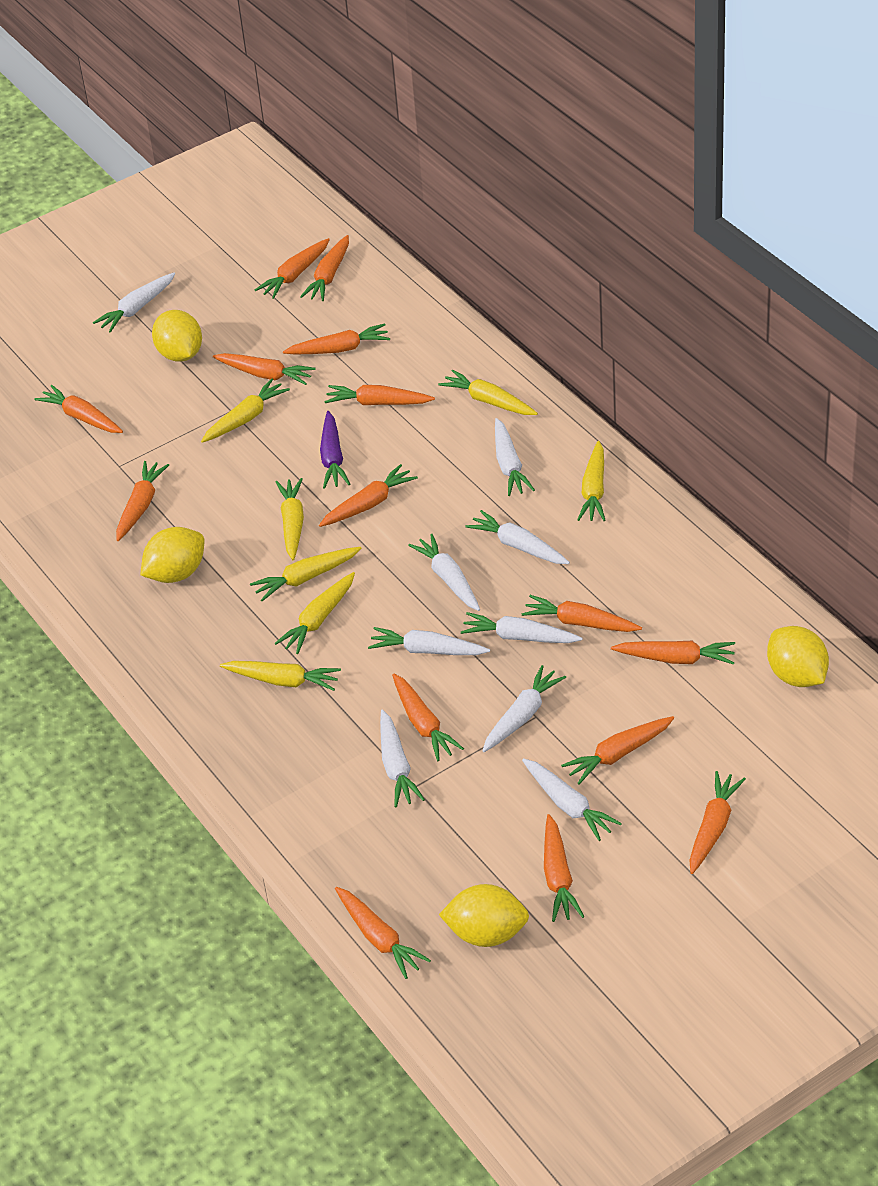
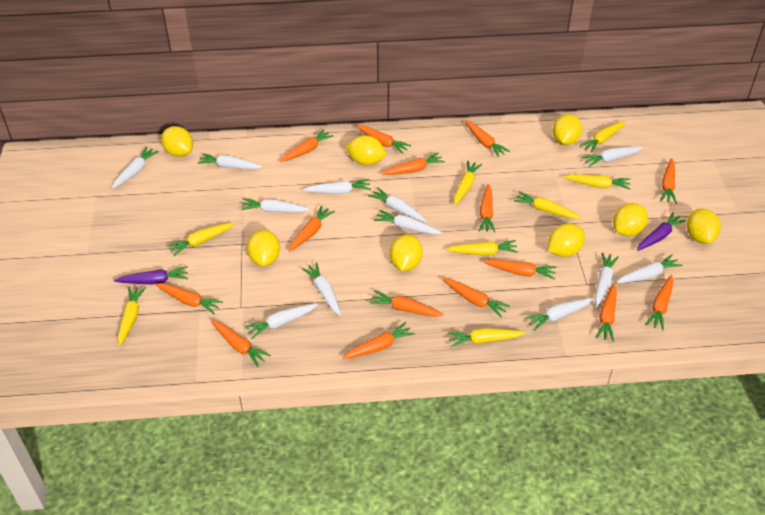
purple carrot: [320,411,350,489] = 1 -> [114,266,188,284] [637,212,687,251] = 2
white carrot: [93,272,175,333] [368,627,490,655] [380,710,425,807] [408,534,480,611] [461,612,582,643] [466,510,570,564] [482,665,566,752] [495,418,535,496] [522,758,622,841] = 9 -> [112,147,159,189] [198,153,262,169] [241,199,309,212] [245,304,318,339] [301,262,341,316] [303,179,371,194] [368,187,427,222] [374,209,442,234] [525,298,593,331] [582,147,643,167] [595,252,619,307] [617,254,683,283] = 12
yellow carrot: [201,379,290,443] [220,661,341,691] [250,547,361,601] [274,572,355,654] [276,478,304,560] [438,369,538,415] [577,441,606,521] = 7 -> [118,286,146,346] [167,222,234,256] [446,240,518,256] [447,328,525,347] [454,160,482,205] [513,191,581,219] [563,174,631,190] [580,121,625,153] = 8
yellow lemon: [140,527,205,583] [152,310,202,362] [439,884,529,947] [767,626,829,687] = 4 -> [161,126,193,157] [247,230,280,266] [345,135,386,165] [390,234,423,271] [548,223,585,257] [552,114,582,145] [613,203,648,236] [687,208,721,244] = 8

